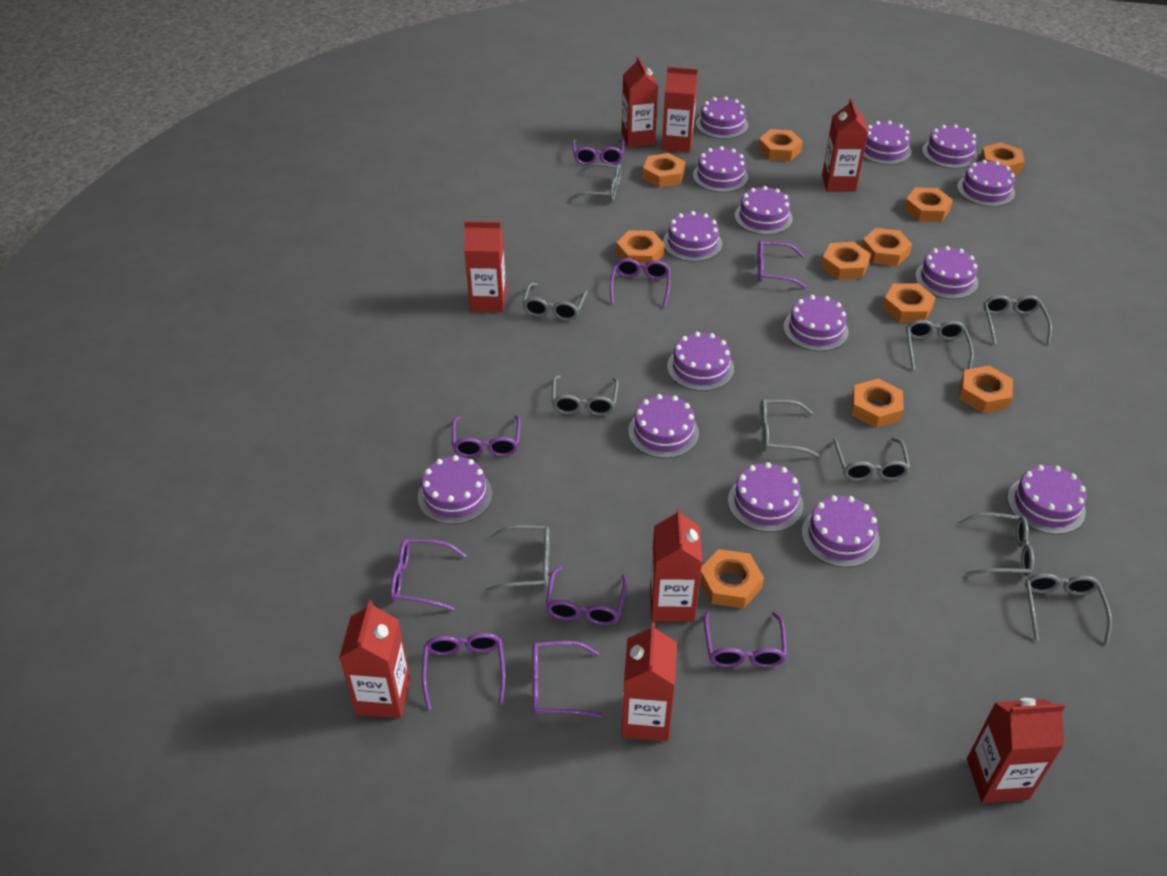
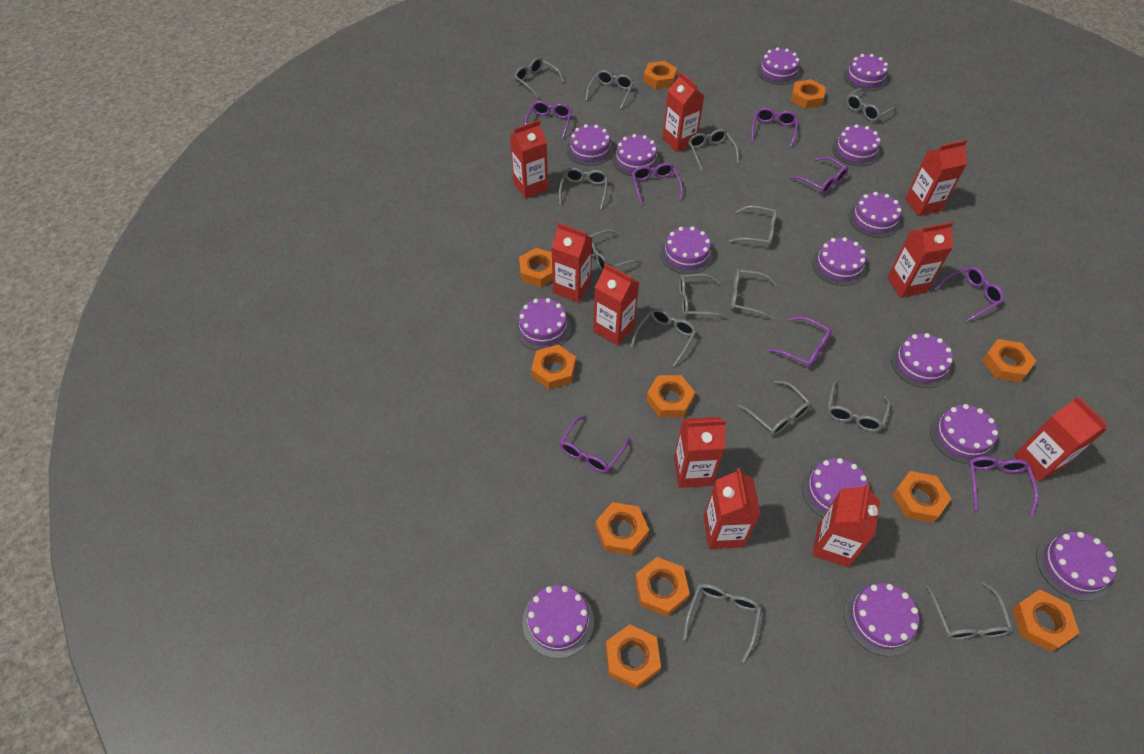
grey glasses: [485,525,550,592] [522,283,588,321] [552,375,619,416] [569,163,621,201] [759,399,820,457] [833,438,910,481] [906,320,974,370] [958,512,1034,577] [983,295,1052,345] [1025,573,1112,645] = 10 -> [514,58,565,98] [559,168,608,210] [586,70,634,109] [590,229,642,271] [631,308,697,367] [679,274,727,319] [683,584,762,663] [688,129,739,171] [729,205,777,246] [731,269,777,320] [738,380,811,435] [827,380,890,432] [846,88,897,121] [926,581,1013,640] = 14
purple glasses: [390,539,466,611] [422,633,505,710] [452,415,521,457] [532,641,602,718] [545,566,627,625] [572,139,624,165] [610,258,671,308] [704,611,787,667] [757,240,807,288] = 9 -> [525,101,572,140] [559,415,630,473] [632,163,683,205] [751,108,798,148] [767,317,832,368] [790,157,848,194] [933,267,1004,322] [968,456,1038,516] = 8
red carton: [339,600,410,718] [464,221,506,312] [621,56,658,147] [621,622,677,741] [650,508,703,622] [662,67,698,152] [822,98,868,192] [967,698,1065,803] = 8 -> [510,120,548,199] [551,223,593,303] [593,263,639,346] [662,72,704,152] [674,417,726,488] [704,468,761,549] [812,483,880,567] [887,222,953,298] [905,140,967,216] [1014,396,1108,481] = 10

